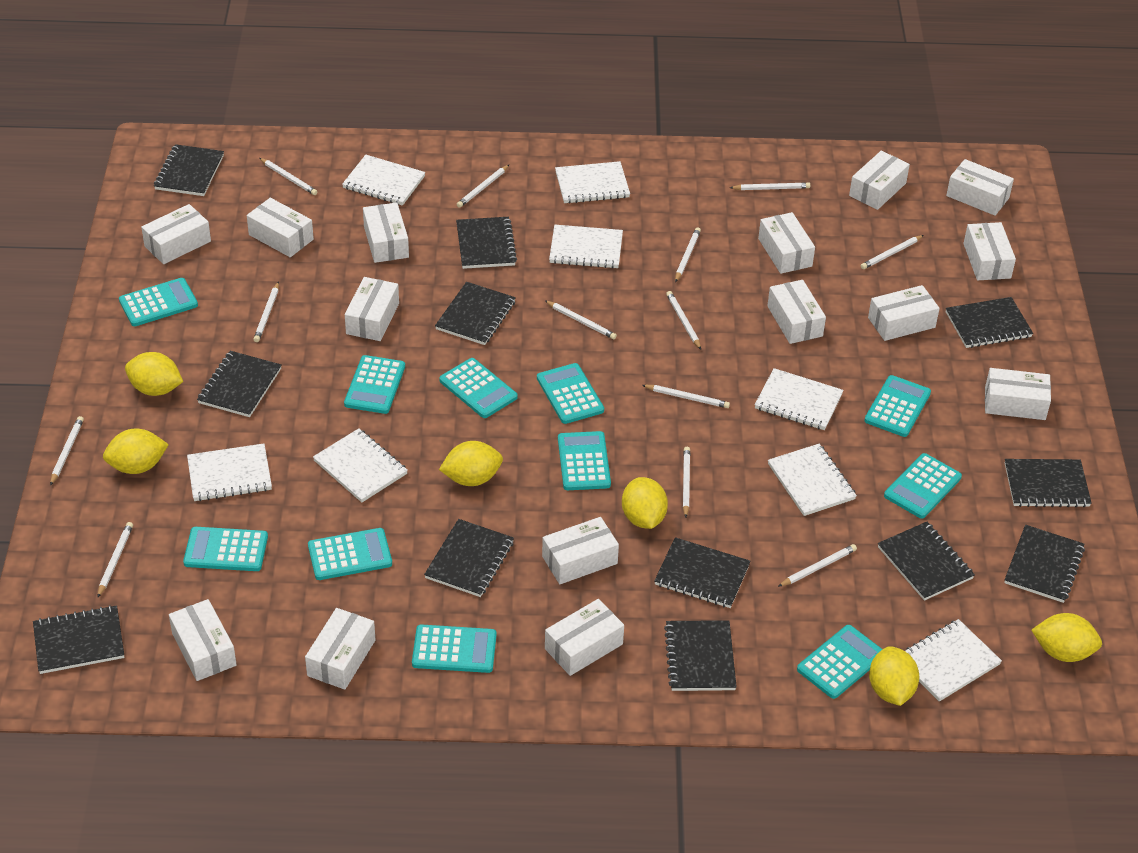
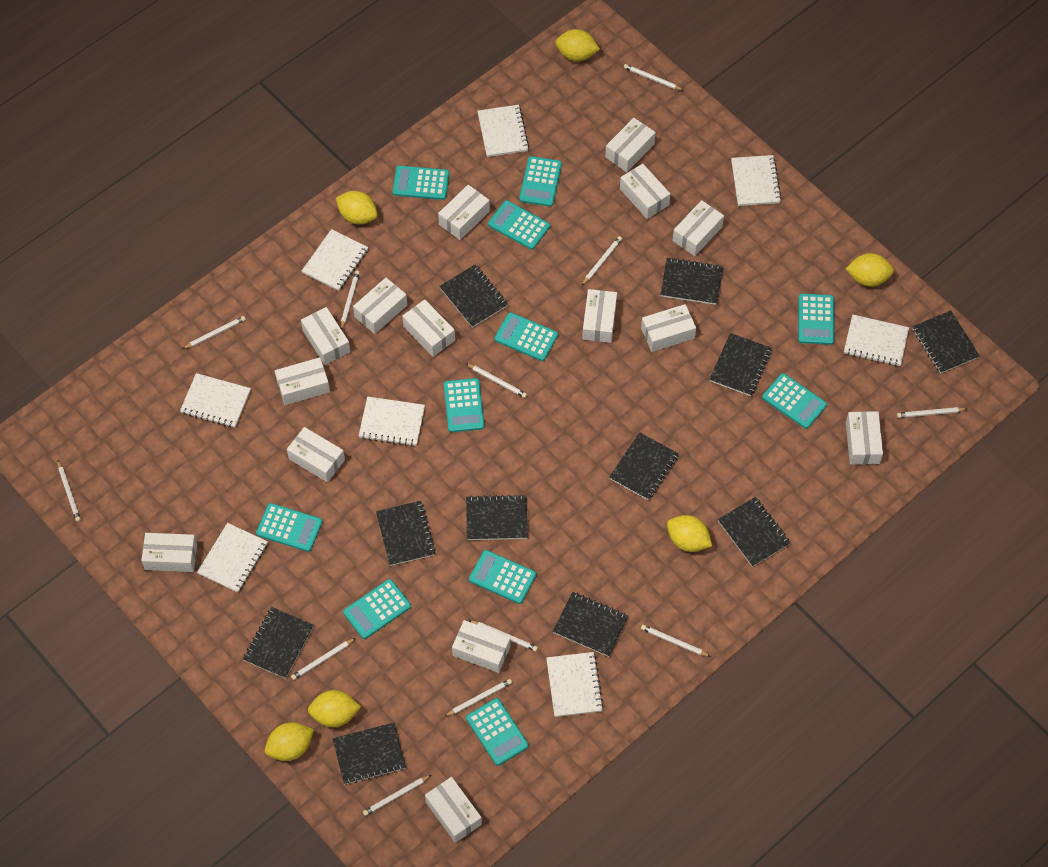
black notebook: [33,605,124,674] [154,144,224,196] [197,351,281,417] [424,519,514,597] [435,282,516,345] [456,217,517,269] [654,537,751,608] [664,620,737,691] [878,522,975,601] [946,297,1033,348] [1004,525,1085,603] [1005,459,1092,508] = 12 -> [243,607,314,679] [333,723,406,785] [376,501,436,566] [439,265,508,328] [466,494,528,540] [553,592,628,657] [609,432,679,500] [660,257,723,305] [710,333,772,396] [718,497,790,567] [912,310,980,374] = 11
white pencil: [50,416,84,486] [98,522,133,597] [253,282,279,342] [259,158,317,195] [457,165,509,208] [545,300,617,339] [642,385,730,408] [666,291,701,350] [675,227,701,282] [683,447,690,518] [730,182,810,190] [778,544,857,587] [861,235,924,269] = 13 -> [58,460,81,522] [183,316,246,349] [291,638,356,680] [341,271,360,330] [363,775,431,816] [444,679,512,717] [466,363,527,398] [469,620,538,651] [582,236,622,285] [624,64,684,91] [641,625,711,657] [897,407,967,418] = 12

